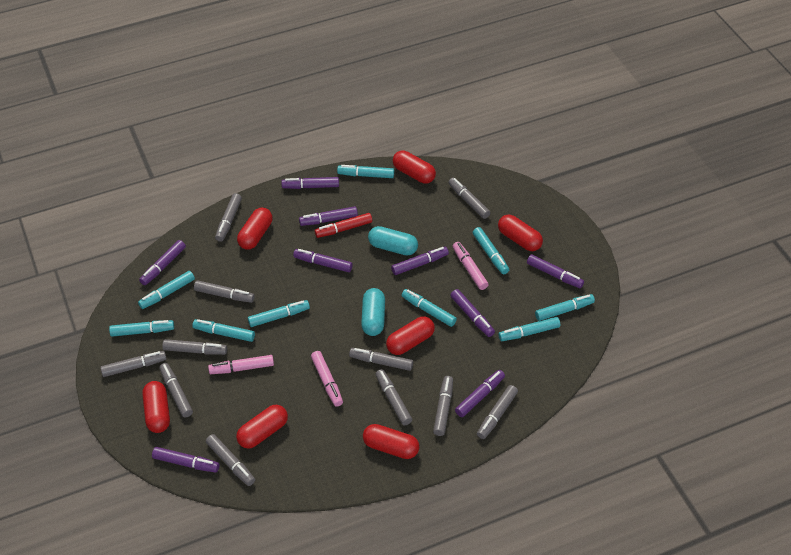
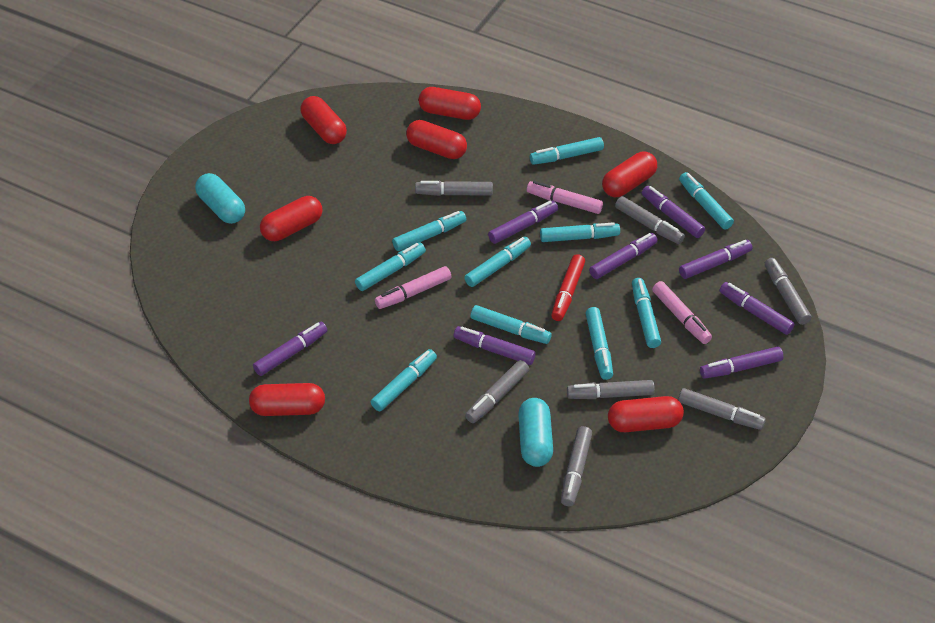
grey marker: [100,351,167,377] [159,363,193,417] [162,339,227,355] [194,280,255,303] [206,434,255,486] [215,193,242,242] [349,348,413,371] [375,369,412,425] [433,376,453,436] [448,178,490,219] [477,385,518,439] = 11 -> [415,181,493,196] [465,360,529,423] [561,426,592,507] [567,380,655,399] [615,196,685,244] [678,388,766,430] [765,258,811,325] = 7
purple marker: [139,240,186,285] [152,447,220,473] [281,177,339,189] [293,249,353,272] [299,206,358,226] [391,247,449,275] [450,289,495,337] [455,370,505,417] [527,254,584,288] = 9 -> [253,322,328,376] [454,326,536,365] [488,201,558,244] [589,233,658,279] [642,186,705,238] [679,240,752,279] [700,347,783,379] [720,282,795,335] = 8
turquoise marker: [109,320,174,337] [138,271,195,309] [192,319,255,342] [248,300,310,327] [337,165,394,178] [402,289,457,327] [473,227,509,274] [498,317,560,341] [535,294,595,321] = 9 -> [355,242,426,291] [371,349,437,411] [392,211,466,251] [464,237,531,287] [471,305,552,344] [530,137,604,165] [540,222,620,242] [586,307,613,380] [632,278,661,348] [679,172,734,230] = 10

